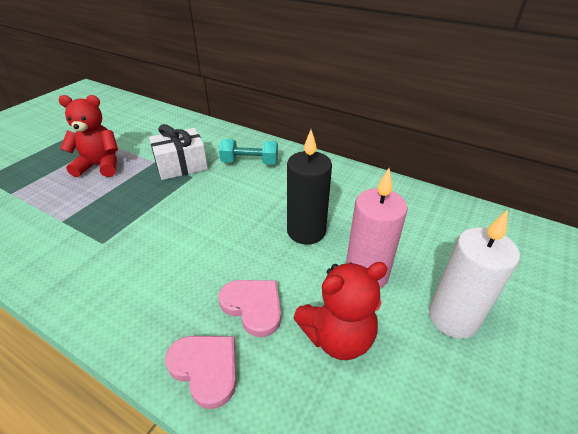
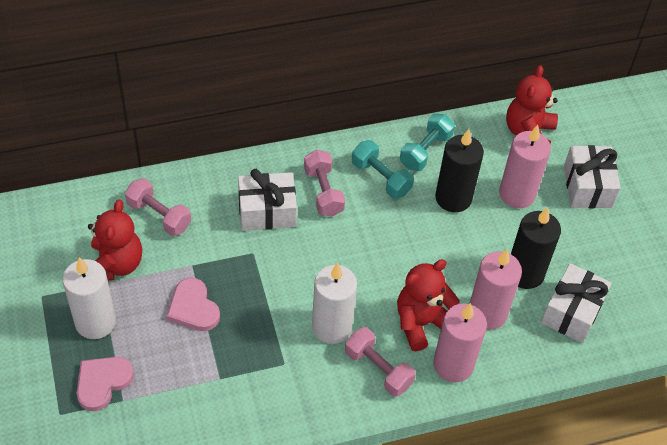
black candle: [287,130,332,245] = 1 -> [435,129,484,212] [511,207,561,289] = 2
pink candle: [346,168,408,289] = 1 -> [433,303,487,383] [469,249,522,330] [499,125,551,208] = 3
pink dumbbell: none = 0 -> [125,178,191,236] [304,150,345,217] [345,327,416,397] = 3
red teddy bear: [59,95,118,177] [294,262,388,360] = 2 -> [88,199,142,281] [397,259,460,351] [506,65,558,144] = 3
turquoise dumbbell: [219,139,278,165] = 1 -> [352,140,414,199] [400,113,455,171] = 2
white candle: [429,210,520,339] = 1 -> [62,257,116,339] [312,263,357,344] = 2
white gift: [149,124,208,180] = 1 -> [238,169,297,231] [541,263,612,343] [564,145,621,208] = 3

